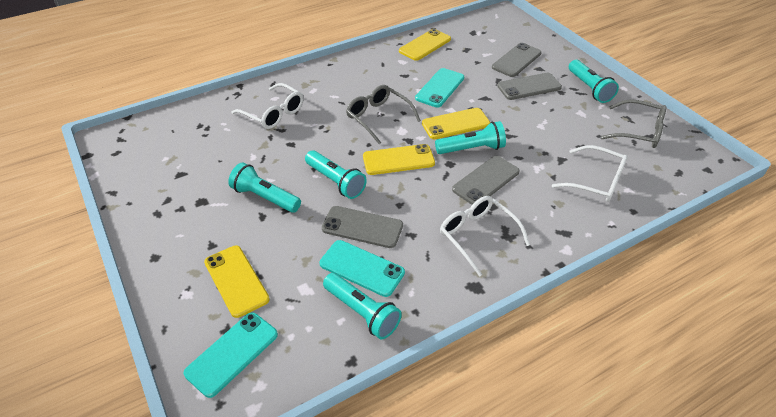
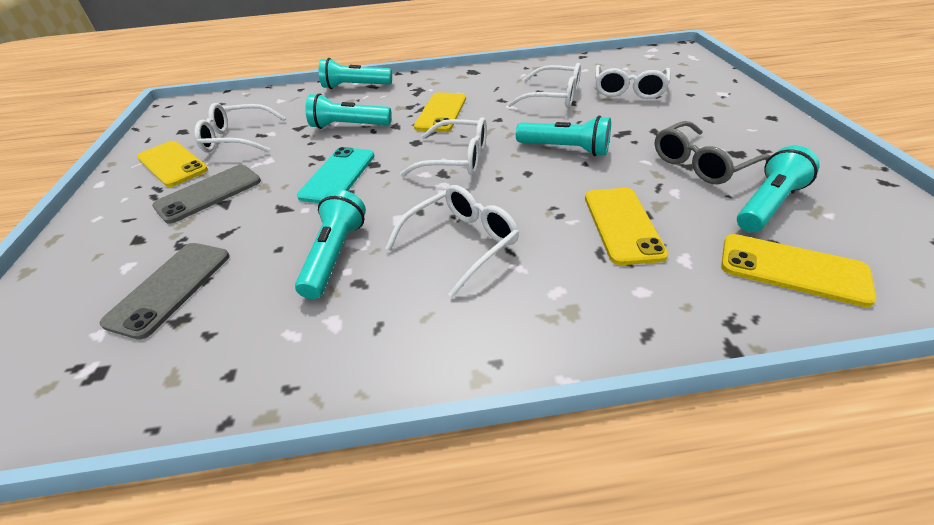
grey glasses: [346,85,421,144] [601,99,666,148] = 2 -> [655,121,771,184] = 1
grey phone: [322,206,403,248] [452,156,520,205] [492,43,542,77] [497,73,562,100] = 4 -> [100,243,230,340] [152,165,261,224] = 2
turquoise phone: [184,312,278,398] [320,240,405,297] [415,68,464,107] = 3 -> [297,147,374,203] = 1
white glasses: [231,83,303,129] [440,196,530,277] [552,145,628,202] = 3 -> [194,103,286,153] [386,185,519,298] [400,117,487,176] [508,63,581,108] [595,65,671,99] = 5

